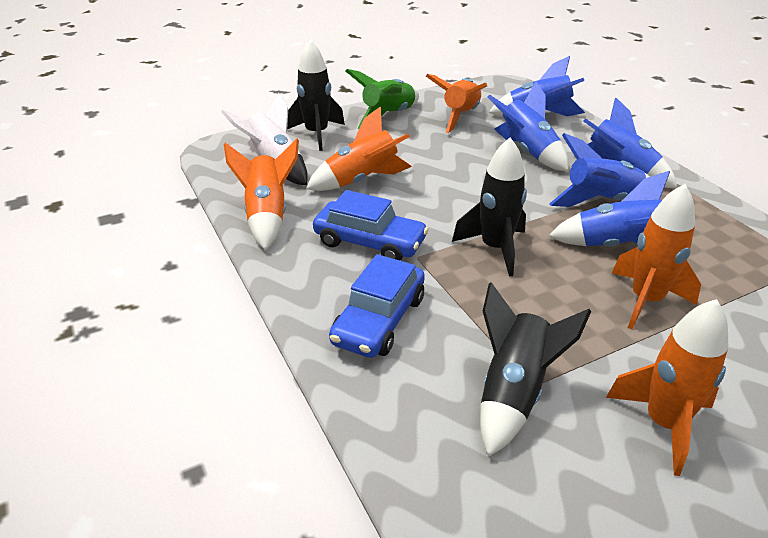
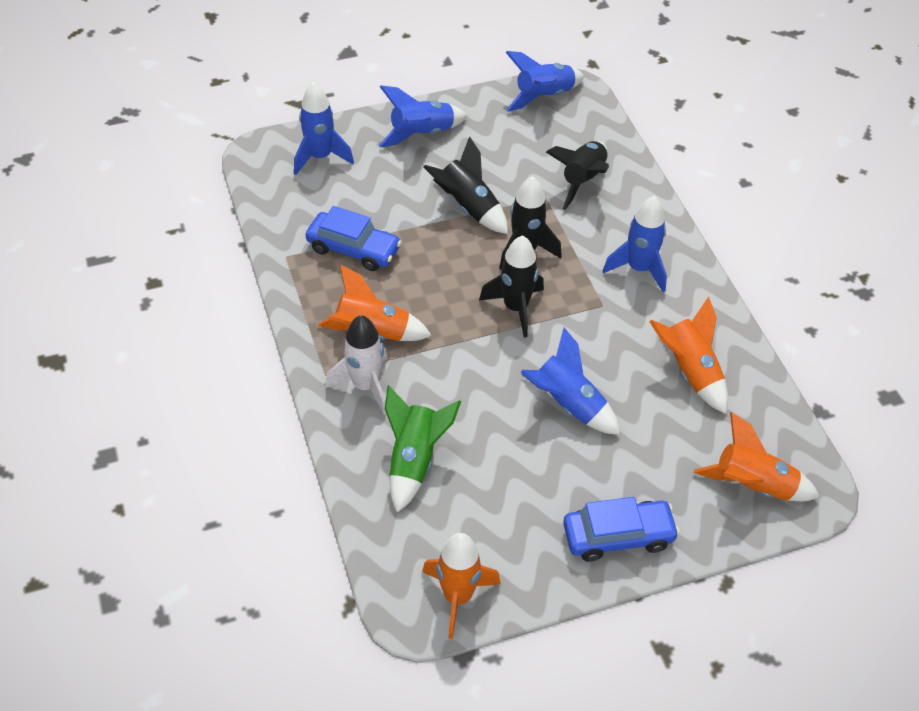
black rocket: [287,40,345,151] [452,137,527,277] [480,282,591,457] = 3 -> [424,136,508,234] [479,235,544,338] [499,176,562,270] [546,141,609,210] = 4
orange rocket: [224,139,299,250] [306,106,412,191] [426,74,487,133] [606,299,728,476] [611,184,701,329] = 5 -> [318,265,432,341] [422,533,501,639] [649,297,728,414] [694,412,820,501] = 4

